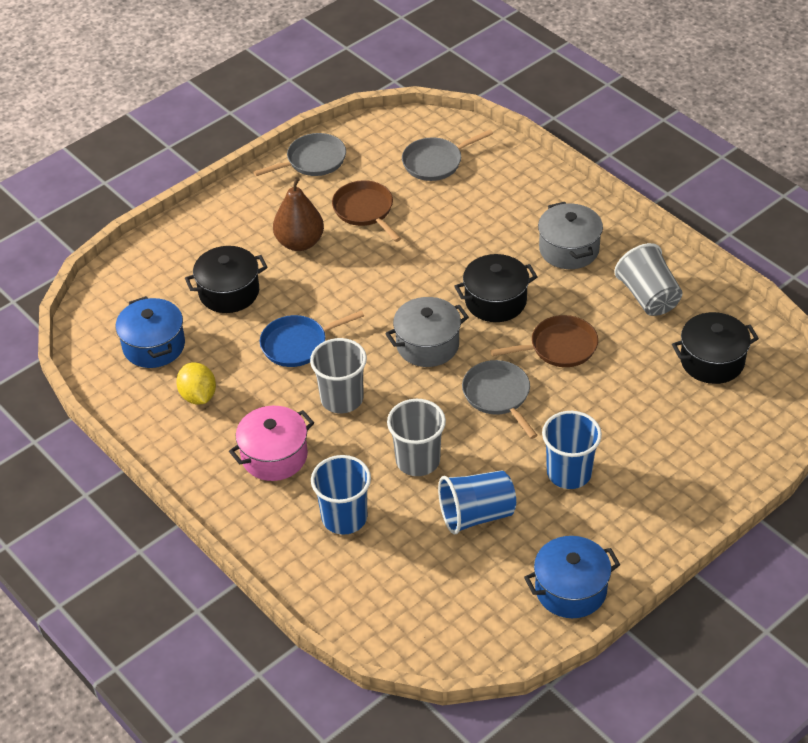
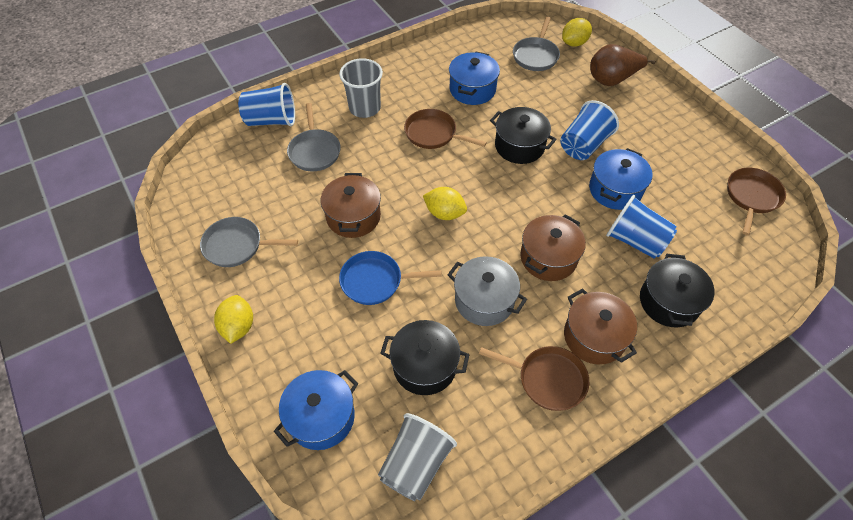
blue pot: [116,296,185,368] [524,536,620,618] = 2 -> [274,370,358,450] [449,52,500,105] [589,148,653,210] = 3
brown pan: [332,180,401,242] [490,315,598,367] = 2 -> [404,109,487,149] [479,346,589,411] [727,168,786,236] = 3
brown pot: none = 0 -> [321,173,381,238] [520,214,586,281] [564,288,637,364] = 3
grey cup: [310,338,367,413] [387,399,446,476] [614,243,683,316] = 3 -> [339,58,383,118] [378,413,457,501] = 2
grey pot: [385,297,469,367] [538,202,603,269] = 2 -> [448,256,527,326] = 1
pink pot: [229,406,314,481] = 1 -> none = 0
yellow lemon: [176,362,216,404] = 1 -> [214,295,253,344] [423,187,467,220] [562,18,592,47] = 3

